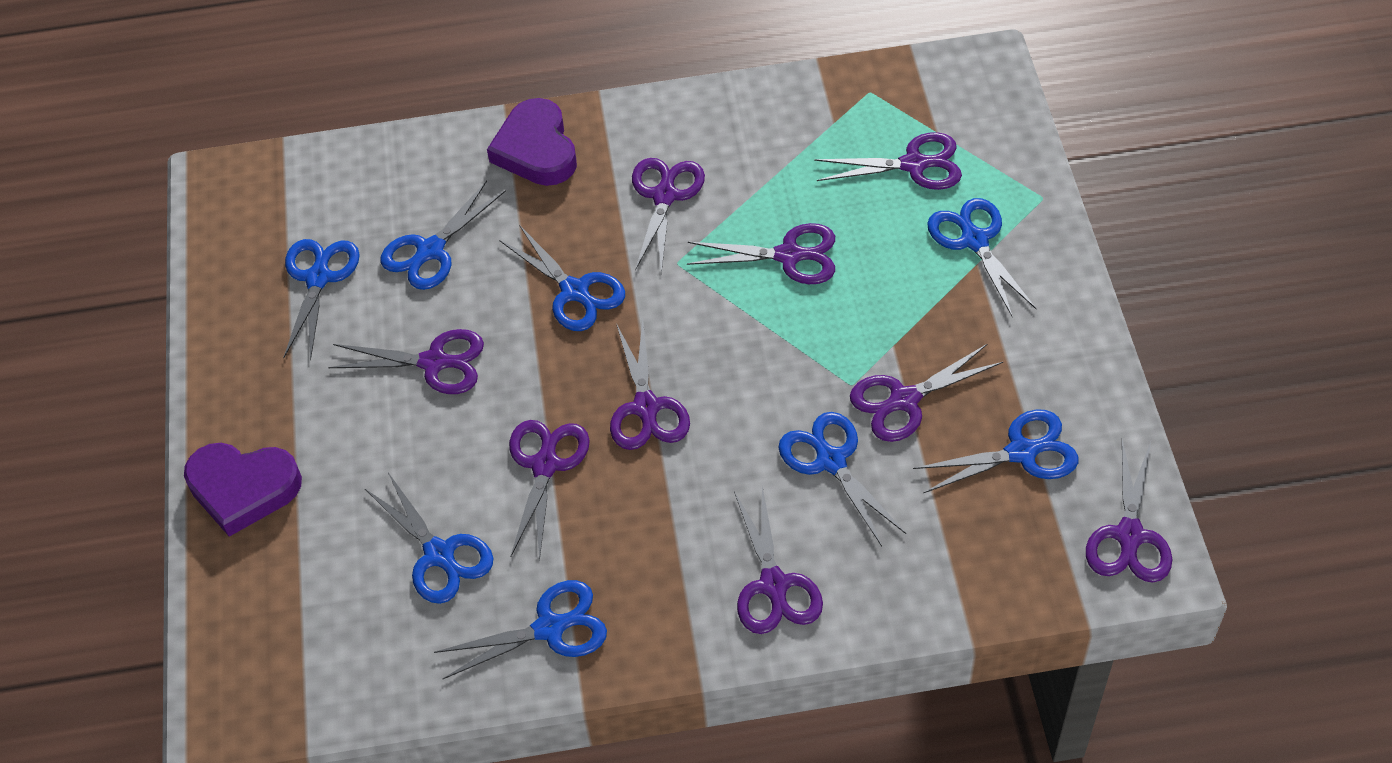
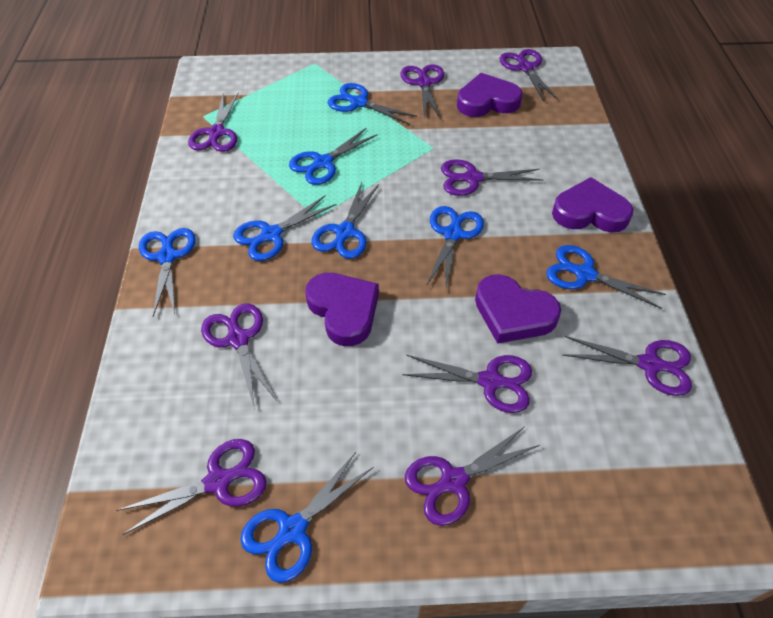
purple heart: [184,443,302,537] [487,98,577,186] = 2 -> [305,273,379,346] [457,73,523,117] [475,274,561,344] [552,177,633,233] = 4

